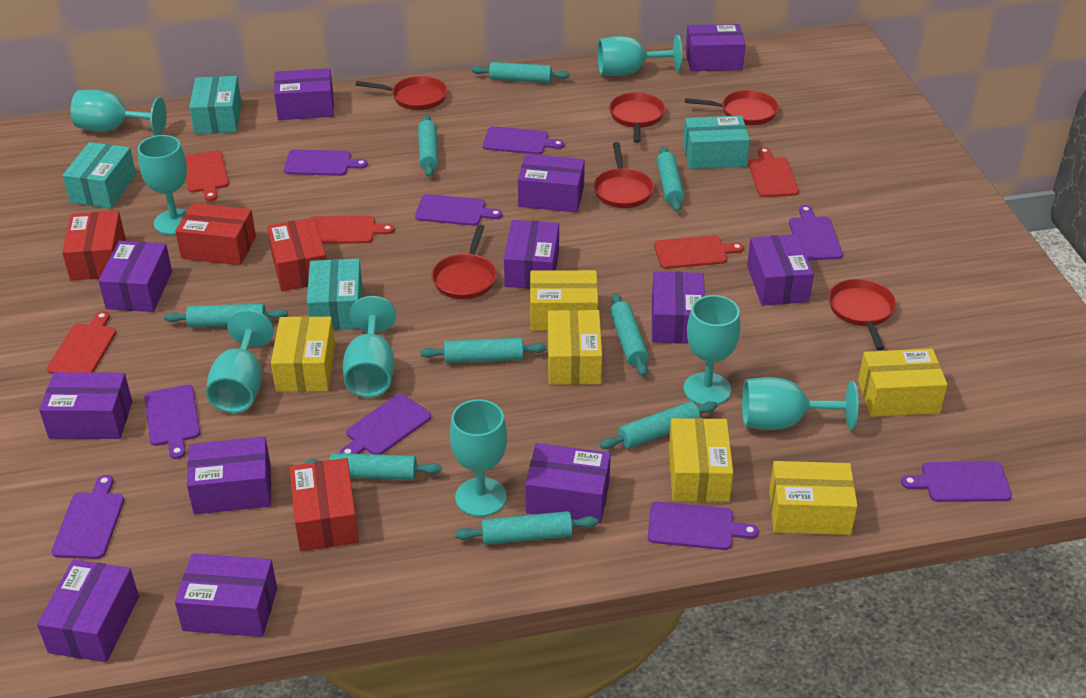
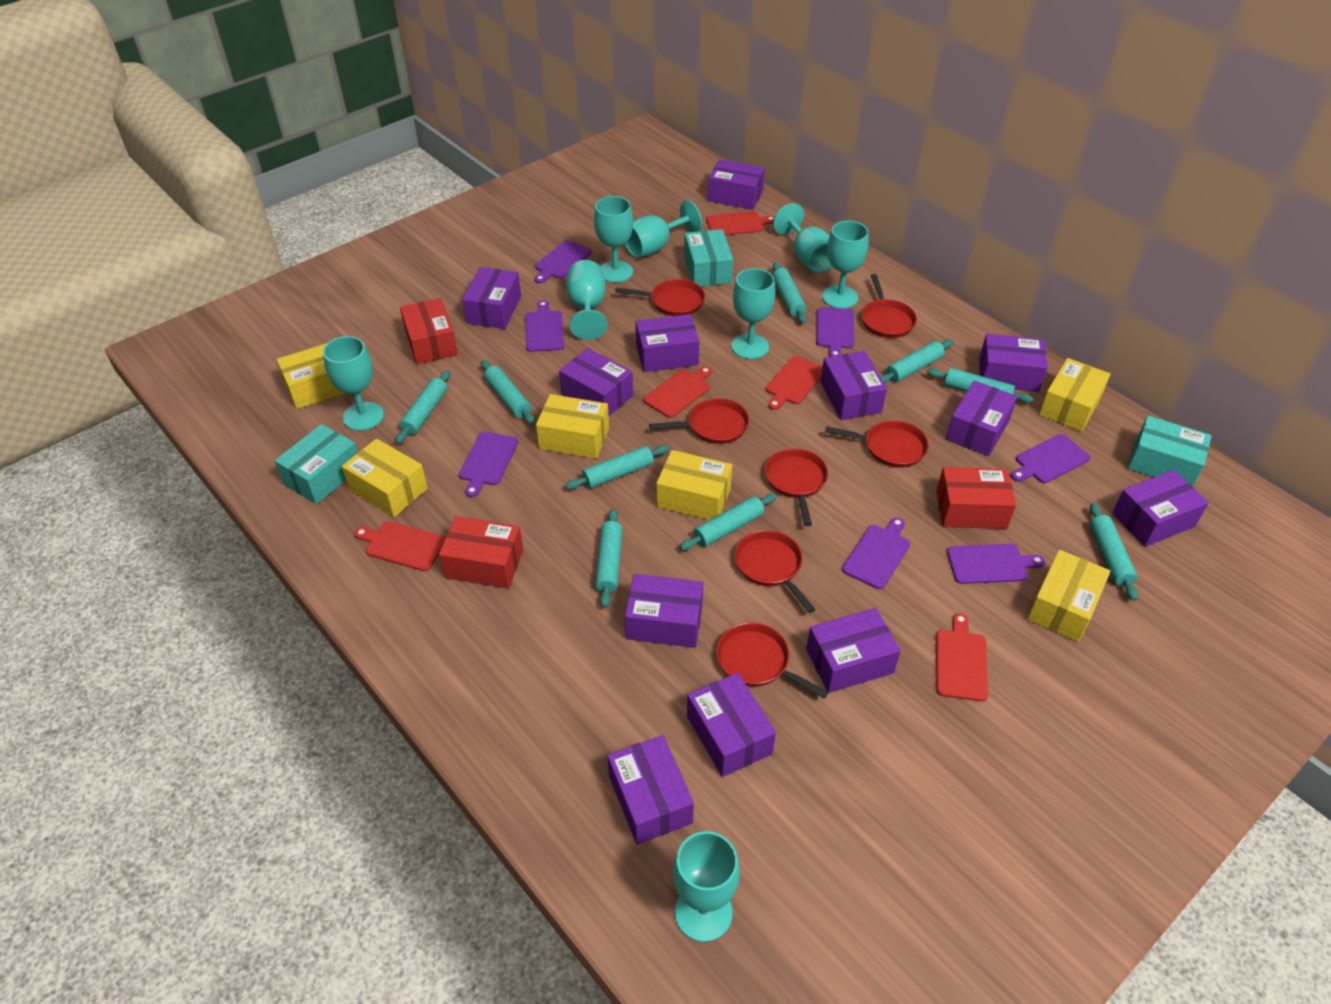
purple cutting board: [51,475,124,559] [145,385,200,459] [284,149,368,176] [340,394,431,455] [415,194,502,226] [483,126,565,155] [648,502,759,550] [789,205,843,260] [901,461,1012,502] = 9 -> [459,432,518,498] [525,300,564,352] [535,240,592,283] [816,307,854,357] [842,517,910,589] [947,544,1045,584] [1011,434,1090,483] = 7
red box: [62,211,126,280] [175,203,256,265] [267,218,326,291] [290,458,359,551] = 4 -> [400,298,458,364] [439,516,523,588] [936,467,1016,529] = 3
red pan: [356,76,447,110] [431,224,497,299] [593,142,654,208] [609,93,665,143] [685,90,779,125] [828,279,896,350] = 6 -> [615,279,705,316] [649,398,749,444] [716,622,829,699] [734,530,816,613] [765,448,828,526] [825,420,929,468] [861,274,917,338] = 7
turquoise box: [63,142,136,208] [189,76,242,134] [307,259,363,330] [683,116,750,169] = 4 -> [275,424,358,504] [684,229,733,286] [1128,416,1212,486] = 3

